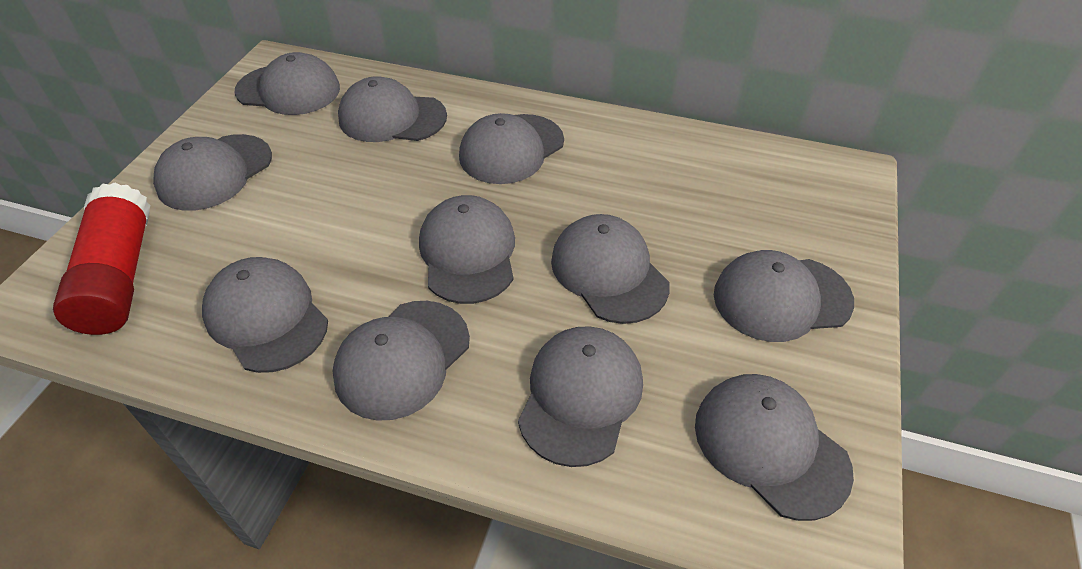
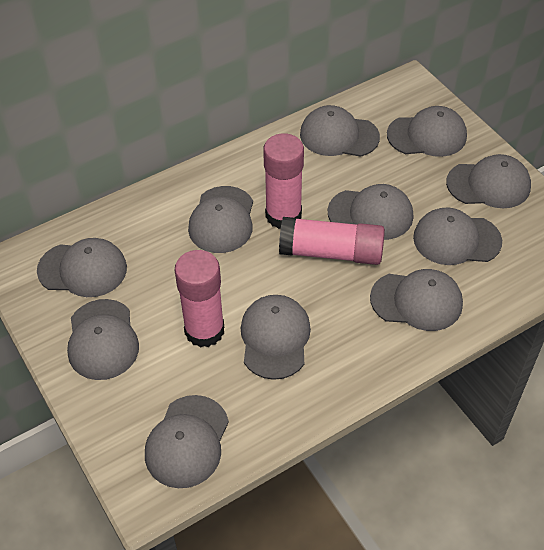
pink glue stick: none = 0 -> [175,250,224,348] [263,133,304,229] [279,217,385,265] = 3
red glue stick: [53,182,150,335] = 1 -> none = 0

